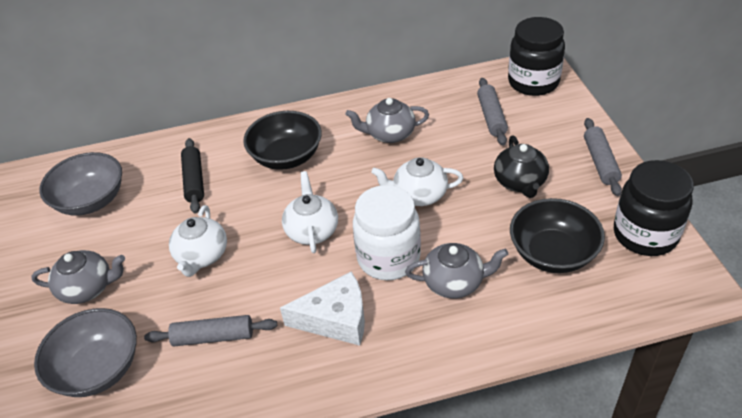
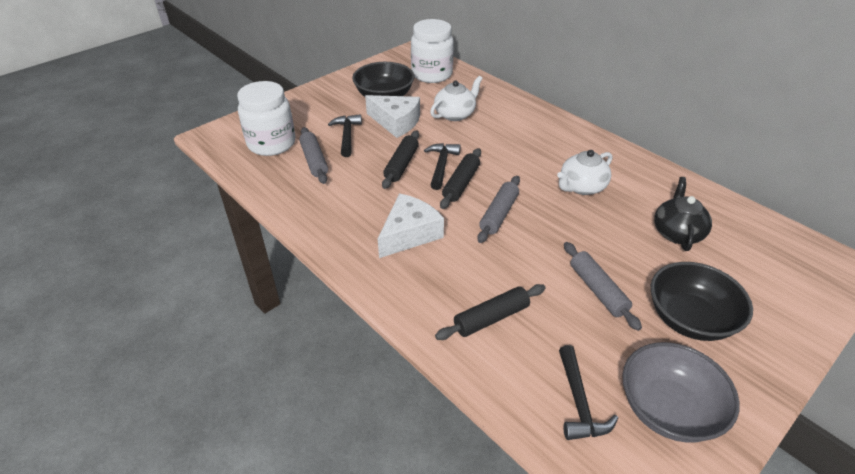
black hammer: none = 0 -> [328,114,362,157] [424,143,460,190] [559,345,618,440] = 3
black jar: [508,17,565,96] [614,160,693,256] = 2 -> none = 0
black rolling pin: [181,138,204,214] = 1 -> [382,130,419,189] [435,284,545,340] [440,148,481,209] = 3
grey bowl: [34,308,137,397] [39,152,122,216] = 2 -> [622,342,739,443] = 1
grey teapot: [31,250,125,304] [346,98,429,143] [405,243,508,298] = 3 -> none = 0
white cheese: [280,271,365,346] = 1 -> [365,95,420,138] [378,193,444,258] = 2
white jar: [353,185,421,280] = 1 -> [237,81,295,156] [411,19,454,83] = 2
white teapot: [169,205,227,277] [282,171,338,253] [371,157,463,206] = 3 -> [430,76,483,121] [557,150,612,195] = 2

